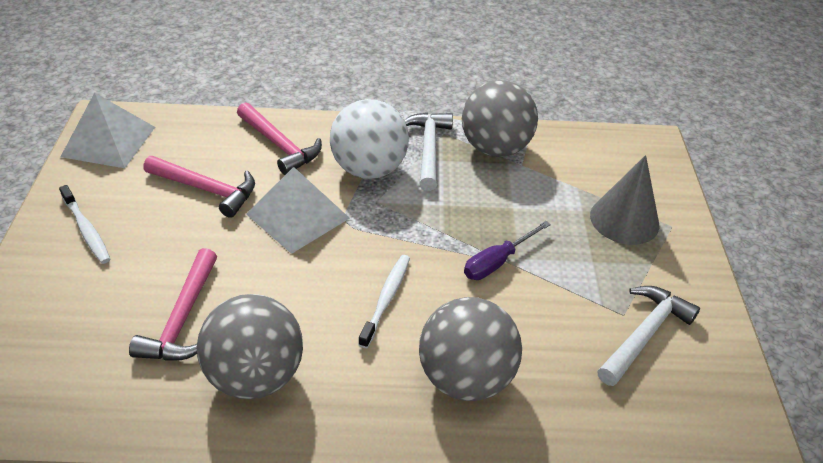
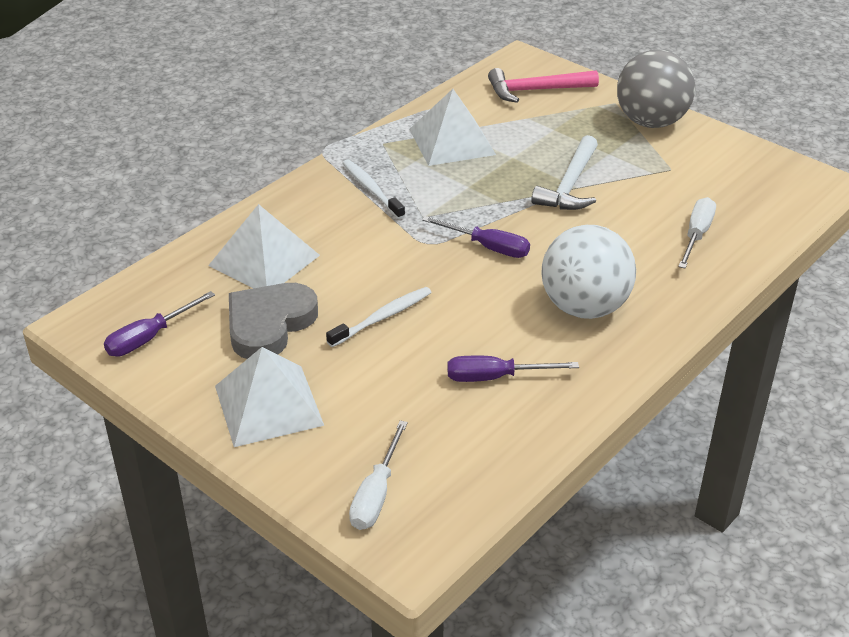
grey ball: [197,294,303,399] [419,297,522,401] [462,80,538,157] = 3 -> [617,50,695,128] = 1
grey cone: [590,155,659,245] = 1 -> none = 0
grey heart: none = 0 -> [229,283,318,359] = 1
pink hammer: [129,248,217,361] [144,156,255,218] [237,102,322,175] = 3 -> [488,68,599,103] = 1
purple screwdriver: [464,221,551,280] = 1 -> [104,291,215,357] [422,216,530,258] [447,356,579,382] = 3
white hammer: [404,113,453,191] [597,286,700,386] = 2 -> [531,135,598,210] = 1
white pyramid: [60,93,155,168] [246,167,350,254] = 2 -> [208,204,320,288] [215,347,324,447] [409,89,496,166] = 3
white screwdriver: none = 0 -> [349,420,408,530] [678,197,716,268] = 2

